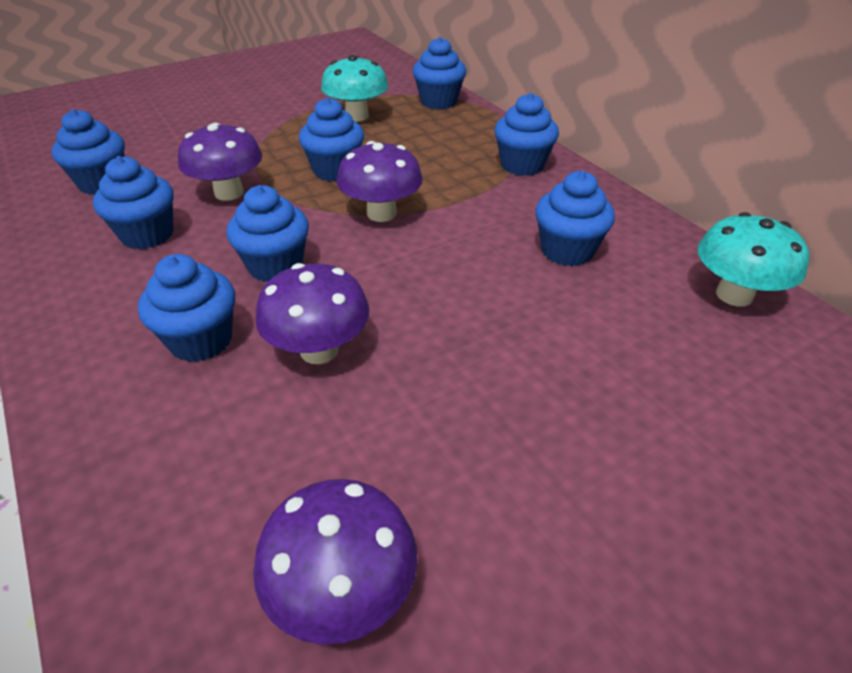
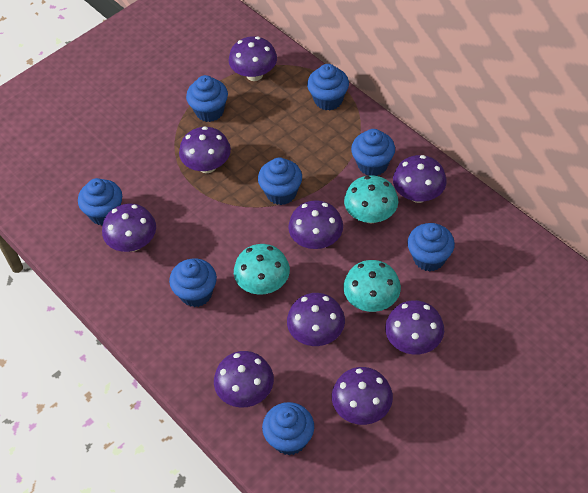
purple mushroom: [178,123,262,201] [253,479,418,645] [256,263,369,364] [337,141,423,222] = 4 -> [102,204,156,252] [179,127,231,173] [214,351,274,408] [229,36,277,81] [287,293,345,346] [288,200,343,249] [332,367,393,425] [385,300,444,355] [393,155,447,203] = 9
turquoise mushroom: [321,55,388,122] [698,212,809,307] = 2 -> [234,244,290,294] [343,260,401,312] [344,175,398,224] = 3

